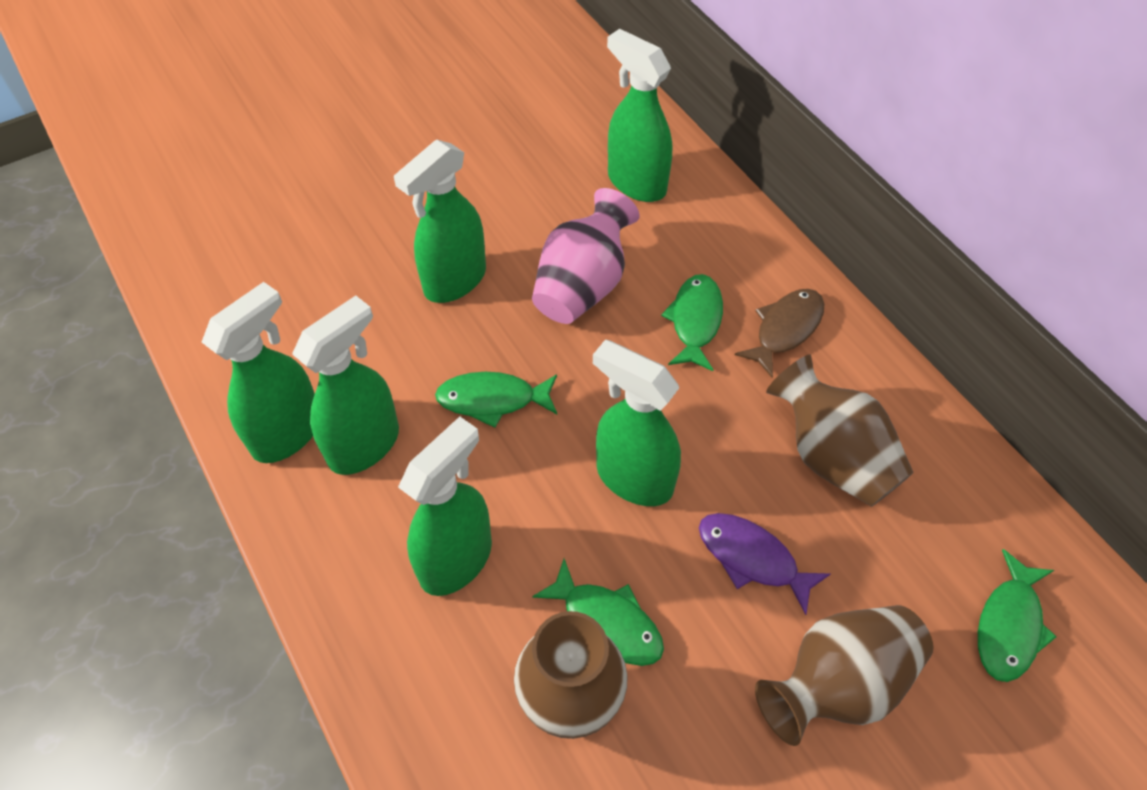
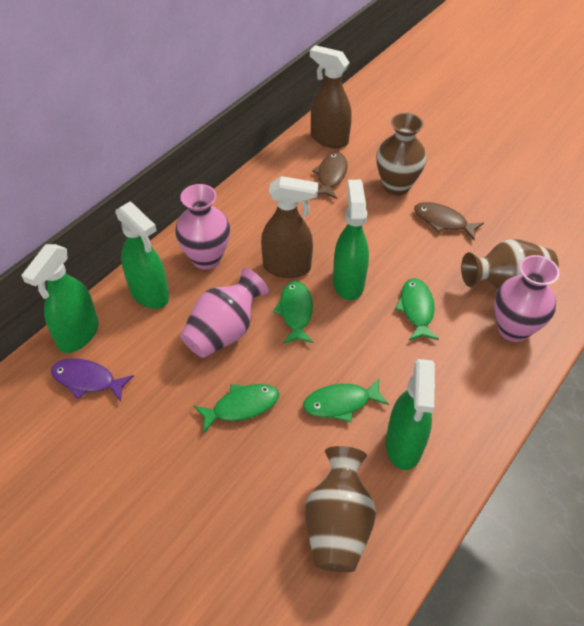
brown fish: [735,289,824,378] = 1 -> [312,152,348,199] [414,202,484,240] = 2
brown spray bottle: none = 0 -> [261,176,318,278] [310,45,352,149] = 2
green spray bottle: [202,282,315,463] [292,296,399,475] [394,140,486,303] [398,417,492,596] [593,339,681,506] [607,29,672,202] = 6 -> [21,244,98,353] [115,201,169,309] [333,180,369,300] [386,359,435,470] = 4
pink vase: [532,188,639,324] = 1 -> [175,184,230,270] [180,268,269,358] [494,255,560,342] = 3

